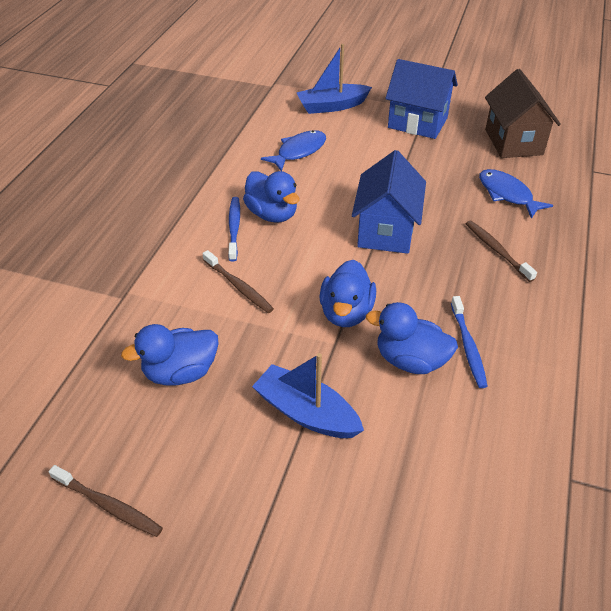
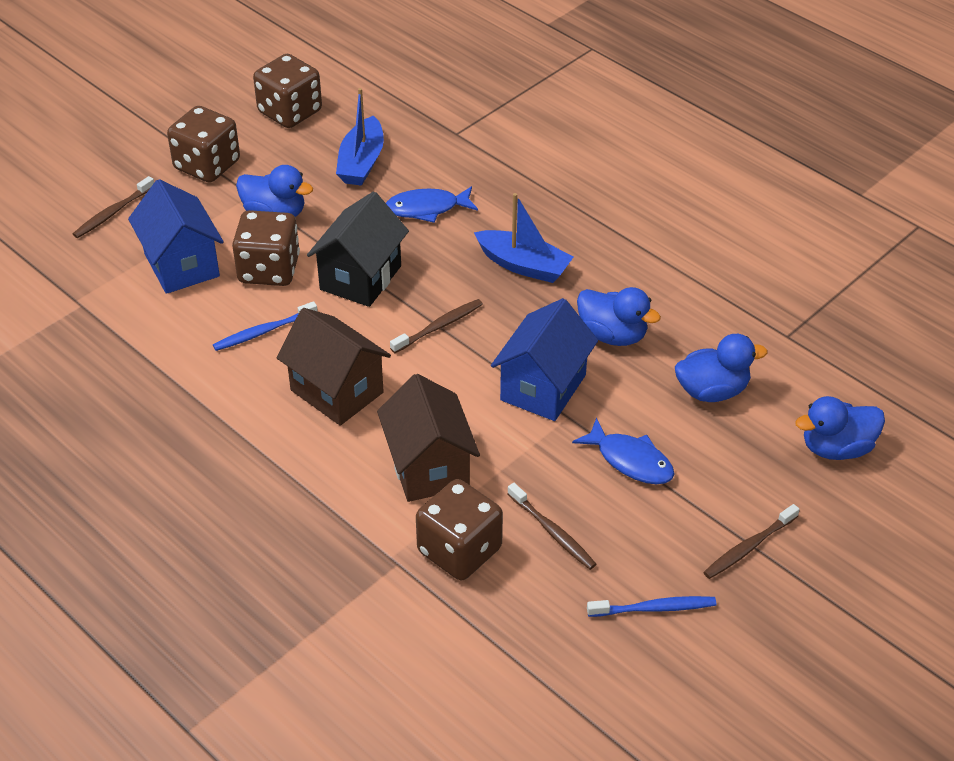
black house: none = 0 -> [307,192,409,307] = 1
brown dice: none = 0 -> [167,106,240,183] [232,210,300,286] [253,54,322,128] [416,479,503,580] = 4
brown house: [485,69,561,158] = 1 -> [276,308,391,426] [377,374,480,502] = 2
brown toothbrush: [49,465,163,537] [202,250,274,313] [466,221,537,282] = 3 -> [73,176,154,238] [390,299,483,353] [508,483,596,570] [703,504,800,579] = 4

